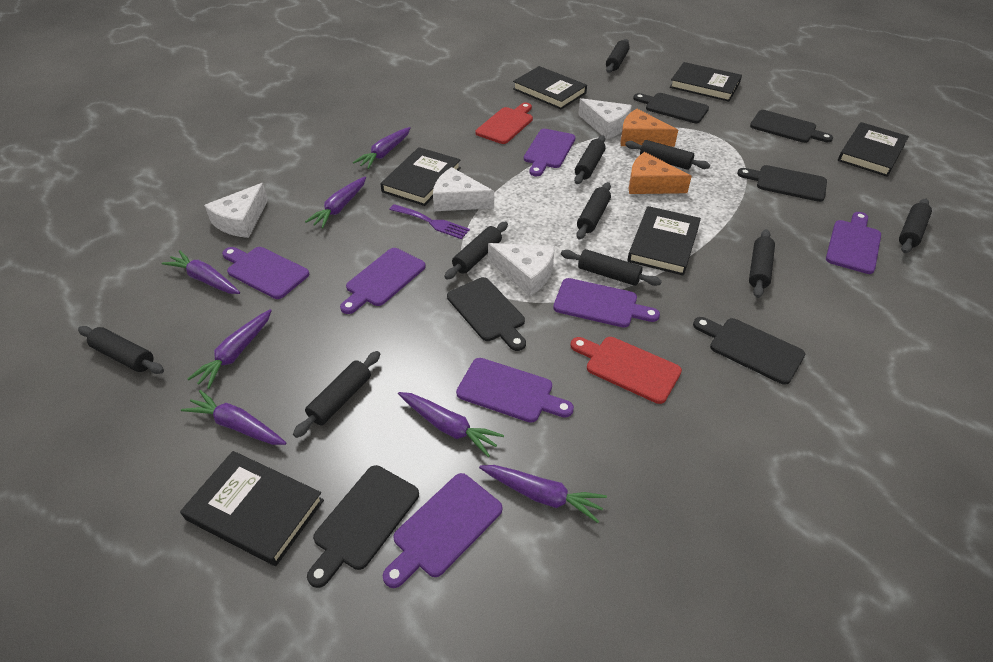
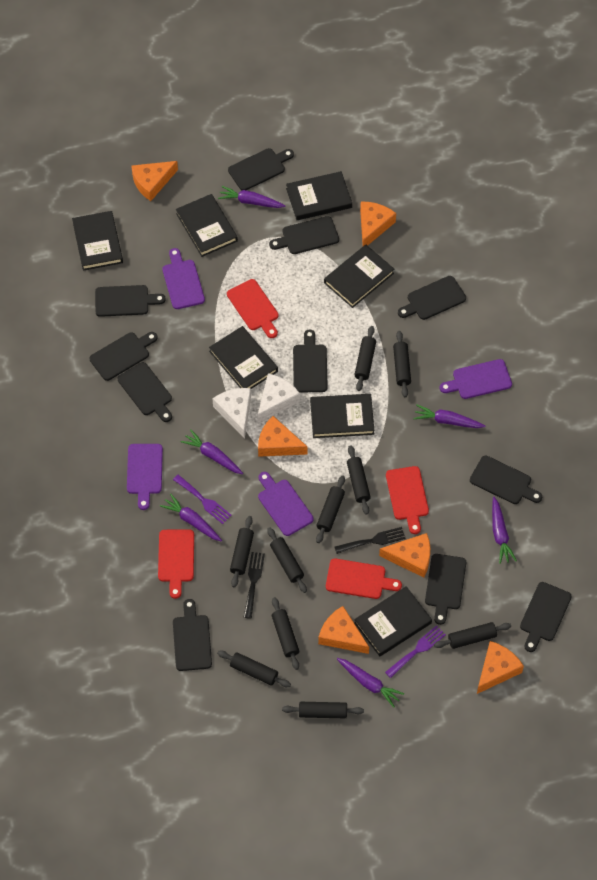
black book: [180,451,324,566] [380,147,461,206] [513,66,587,109] [627,206,701,276] [670,62,742,102] [838,122,909,177] = 6 -> [72,211,123,271] [176,194,238,257] [209,326,278,389] [286,171,352,220] [310,394,374,438] [324,245,394,308] [354,586,432,656] = 7
black cutting board: [307,465,419,588] [447,277,526,351] [633,93,709,123] [693,317,805,385] [737,165,827,202] [750,110,833,143] = 6 -> [90,332,158,381] [95,285,166,317] [118,362,172,422] [173,599,212,671] [228,148,294,190] [269,216,339,254] [293,329,328,392] [398,276,466,320] [425,554,466,625] [470,456,542,504] [520,582,572,652] = 11
black fork: none = 0 -> [244,552,265,619] [334,527,406,554] = 2
orange cheese: [621,109,678,147] [629,152,692,194] = 2 -> [131,161,178,201] [258,416,308,457] [318,606,369,654] [360,202,396,246] [379,533,430,578] [477,641,524,694] = 6
purple carrot: [162,250,240,294] [181,390,286,445] [188,309,272,389] [305,177,366,228] [353,127,411,169] [398,392,504,457] [479,465,607,523] = 7 -> [160,494,222,541] [181,430,243,474] [218,186,286,208] [337,658,404,708] [413,405,485,428] [492,497,517,564] = 6
purple cutting board: [222,247,309,299] [340,248,426,314] [383,473,502,588] [456,358,574,423] [524,129,576,176] [553,278,660,328] [826,212,881,274] = 7 -> [127,444,163,510] [162,248,205,309] [258,472,314,536] [439,359,512,399] = 4
purple fork: [389,204,470,239] = 1 -> [173,475,232,524] [385,625,446,678] = 2
red cutting board: [475,103,533,144] [570,337,682,404] = 2 -> [158,530,194,599] [227,279,278,338] [326,558,402,599] [386,466,429,534] = 4
white cheese: [204,183,268,238] [433,167,494,211] [488,243,555,296] [578,98,632,140] = 4 -> [213,388,251,439] [258,373,300,423] = 2

